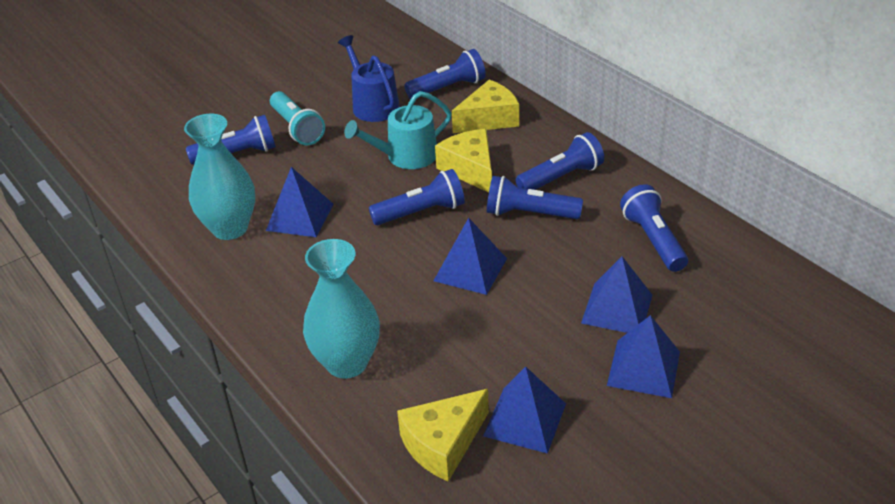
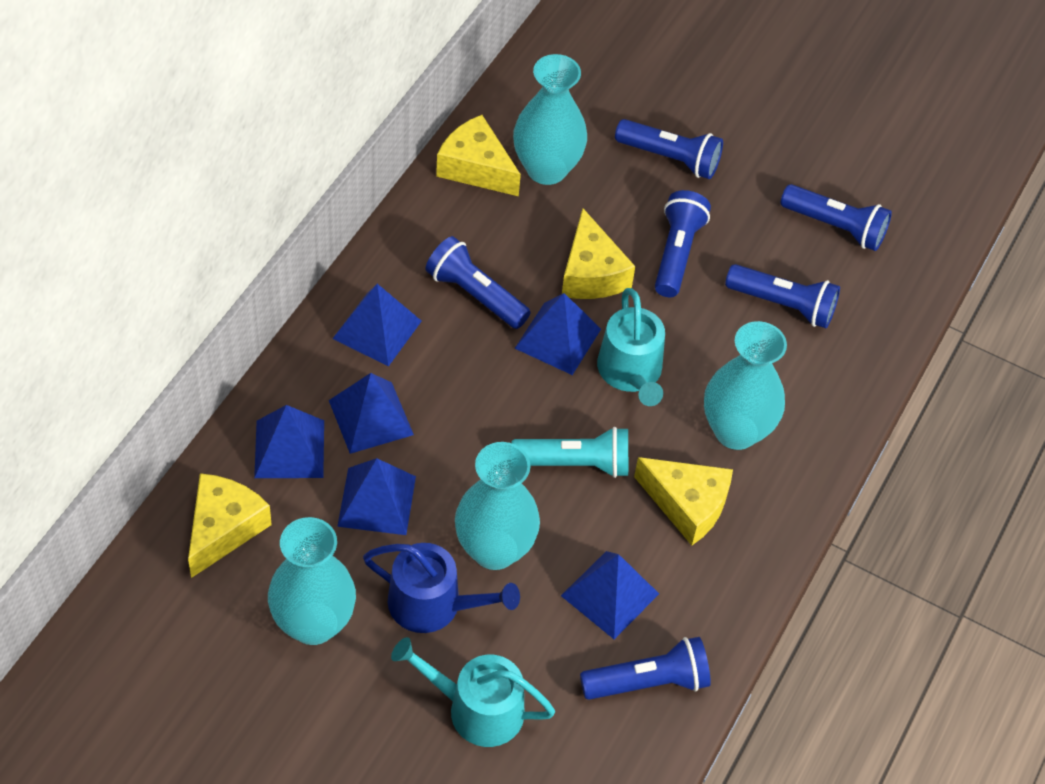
blue pyramid: [266,167,333,237] [433,218,507,295] [483,367,566,454] [581,256,652,333] [607,315,680,398] = 5 -> [254,405,324,478] [329,373,414,454] [332,284,422,367] [337,458,416,535] [515,293,601,375] [561,551,659,639] = 6
turquoise vase: [184,114,255,240] [303,239,380,379] = 2 -> [268,517,356,645] [455,442,540,570] [513,54,587,185] [704,321,787,450] = 4
turquoise watering can: [344,91,452,169] = 1 -> [391,637,555,747] [597,288,665,406] = 2
yellow cheese: [397,389,489,482] [435,129,492,193] [452,79,519,133] = 3 -> [188,473,272,578] [436,115,521,196] [562,208,635,299] [634,457,733,546] = 4

